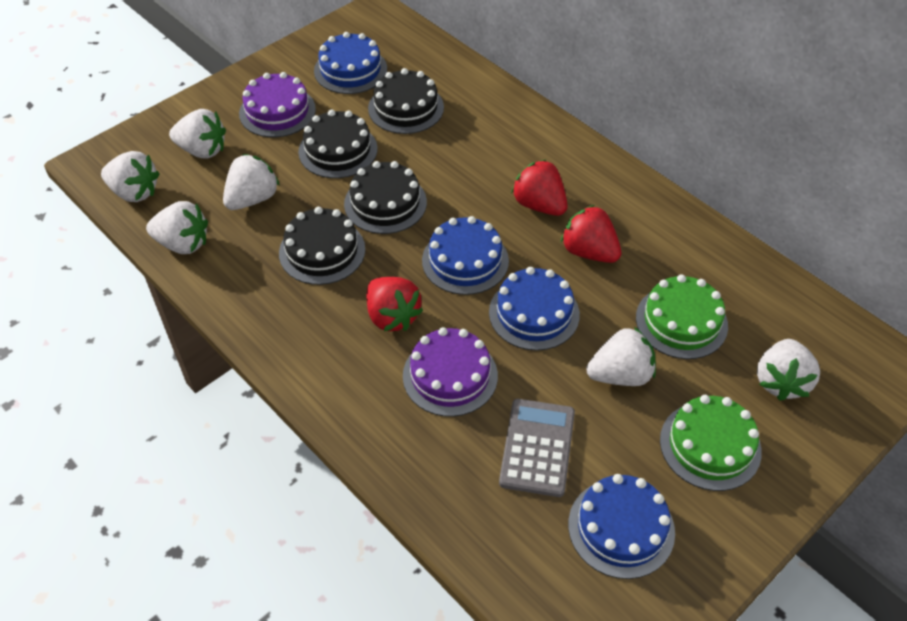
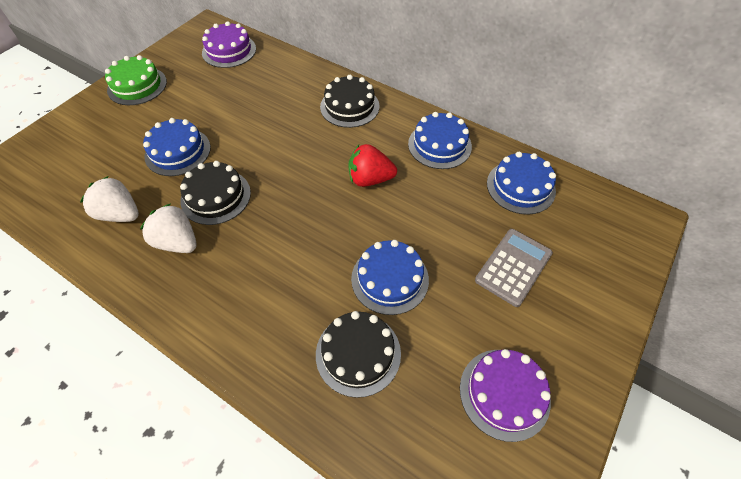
black cake: [279,207,365,285] [298,109,378,178] [344,161,427,234] [368,68,444,134] = 4 -> [180,161,251,225] [316,311,401,398] [320,75,380,128] = 3
green cake: [636,274,728,359] [660,395,762,491] = 2 -> [105,55,167,105] = 1
red strawberry: [367,277,423,331] [511,160,568,216] [561,205,621,263] = 3 -> [348,144,397,187] = 1
white strawberry: [101,151,160,202] [146,201,208,254] [169,109,226,159] [223,154,280,210] [586,327,656,386] [757,339,820,401] = 6 -> [80,176,139,222] [140,203,197,253] = 2

